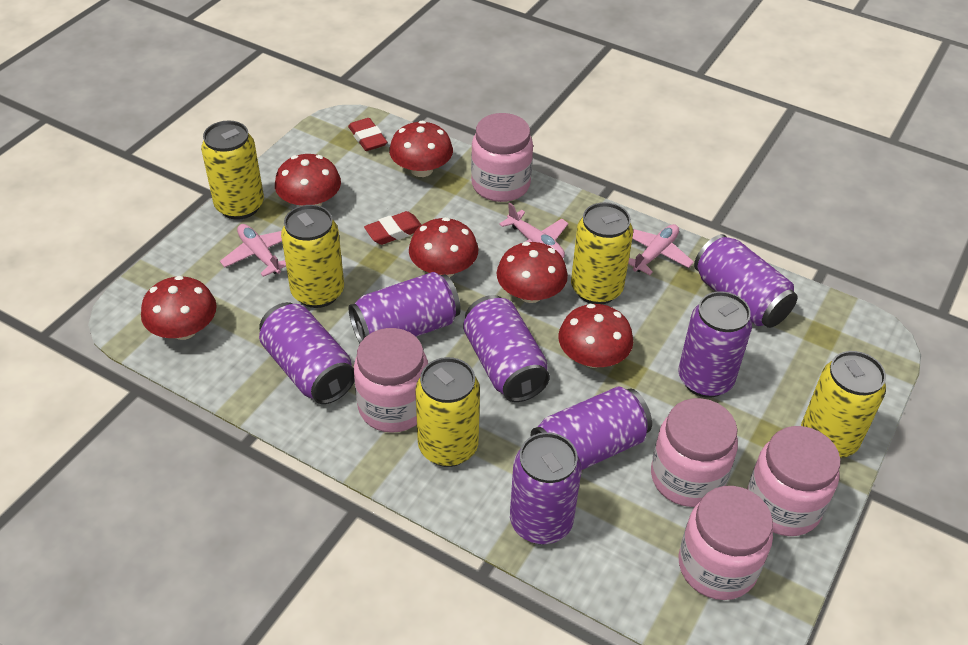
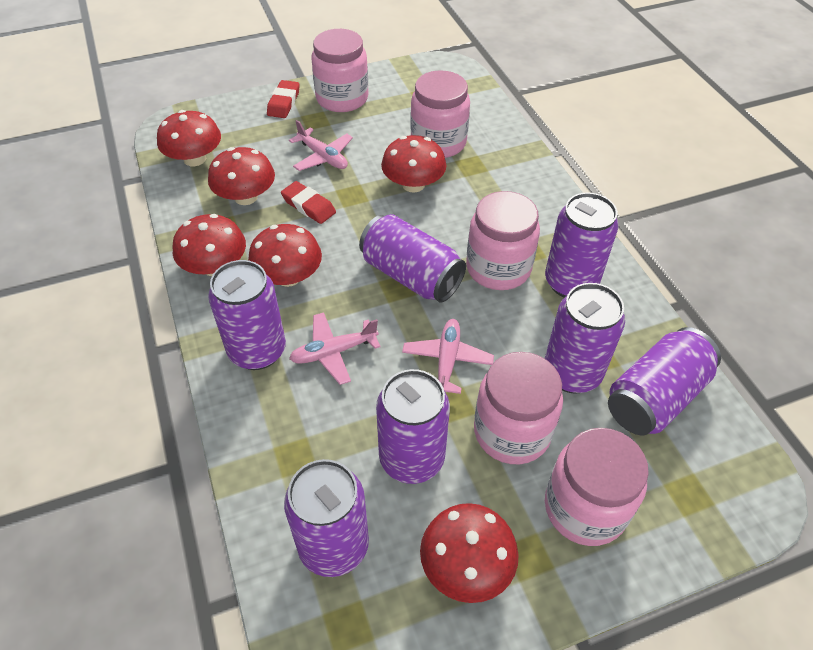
yellow can: [201,120,264,220] [281,205,344,308] [415,357,480,467] [571,202,633,304] [801,351,886,458] = 5 -> none = 0

